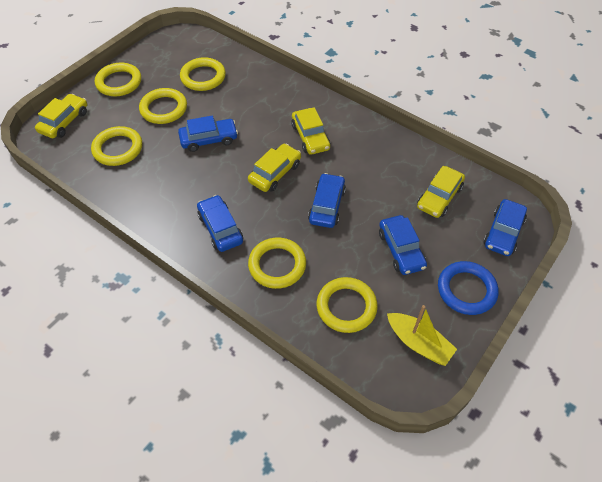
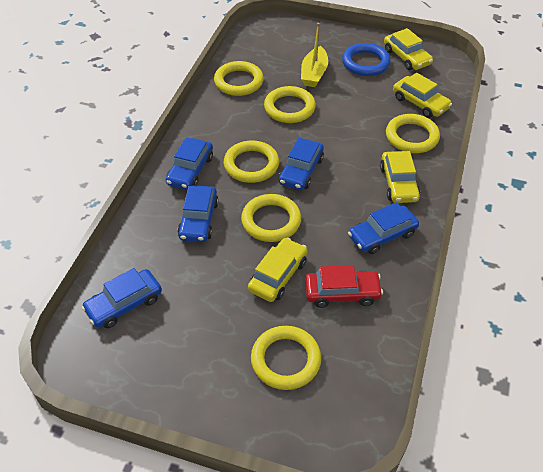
red car: none = 0 -> [305,265,383,308] = 1

